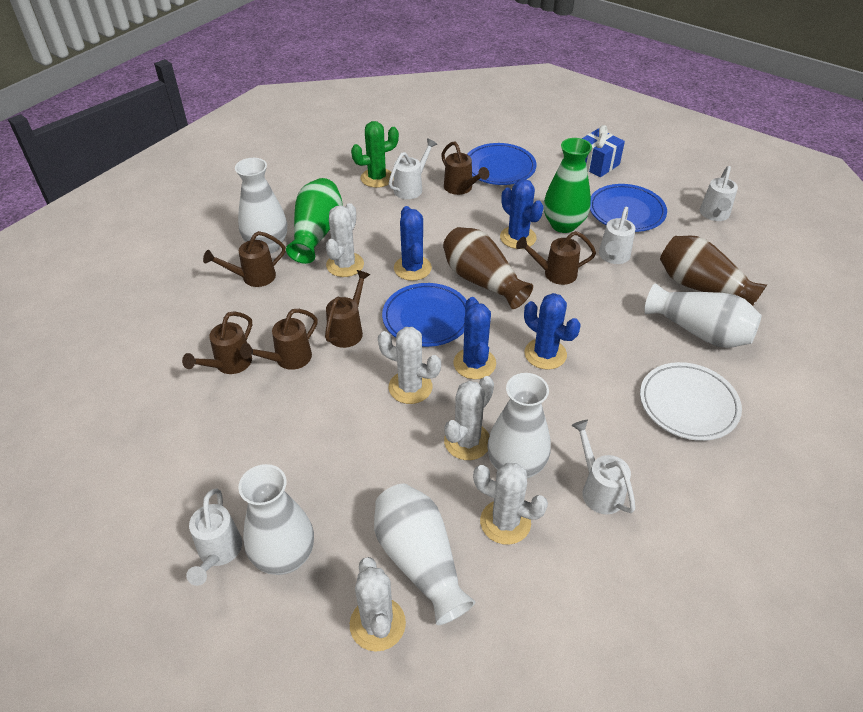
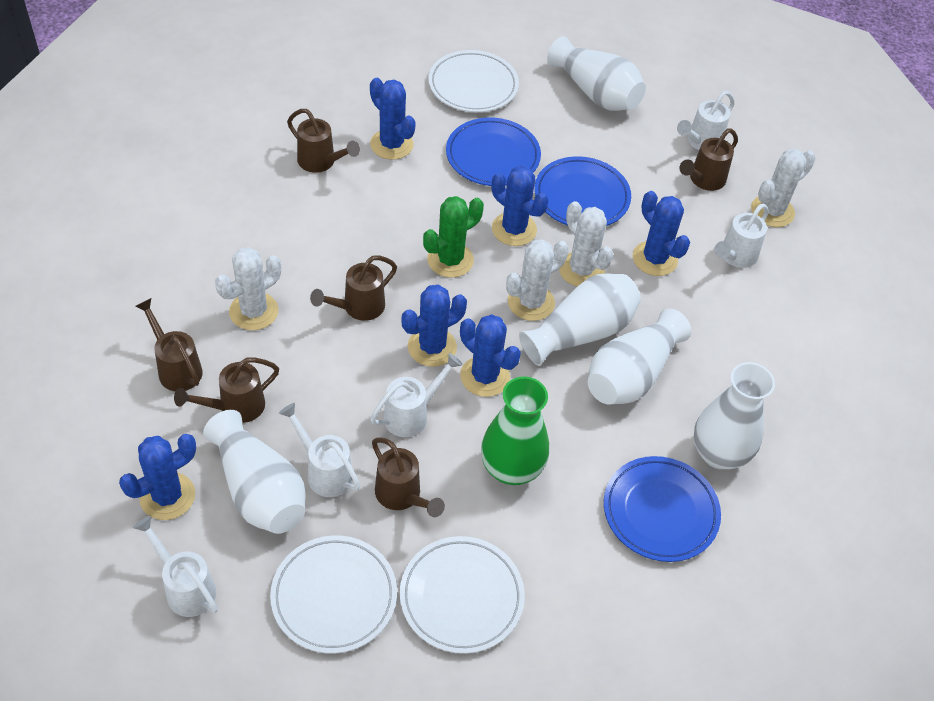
blue cactus: [394,206,432,281] [453,297,496,379] [500,179,544,249] [524,293,580,370] = 4 -> [119,434,196,520] [370,78,416,160] [401,284,467,367] [460,314,521,397] [492,165,549,246] [633,191,690,276] = 6
blue gift: [582,125,625,177] = 1 -> none = 0
brown vase: [443,227,533,309] [660,236,767,306] = 2 -> none = 0
green vase: [286,178,343,264] [544,138,592,233] = 2 -> [481,376,549,485] = 1
white cactus: [326,203,364,277] [350,557,406,651] [378,327,441,404] [444,376,494,460] [473,463,548,545] = 5 -> [215,247,281,330] [506,240,569,321] [559,201,613,286] [751,149,816,227] = 4
white plate: [640,362,742,441] = 1 -> [270,535,397,653] [400,536,525,654] [428,50,519,112] = 3

